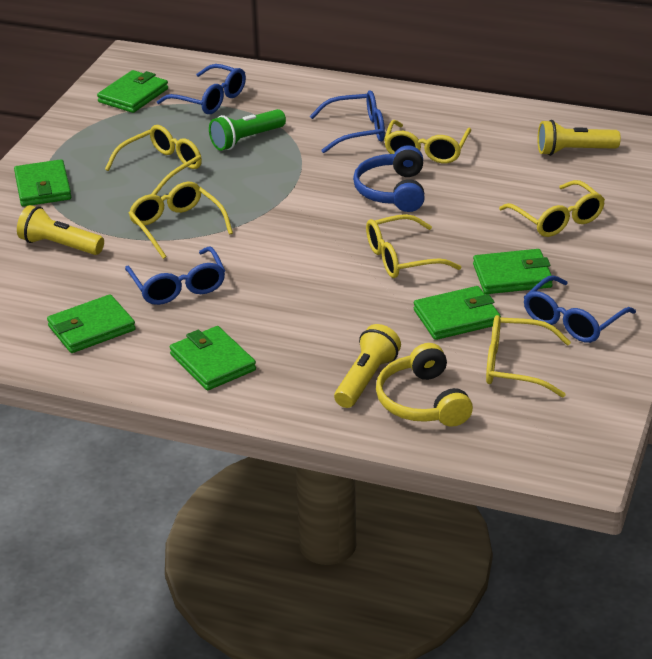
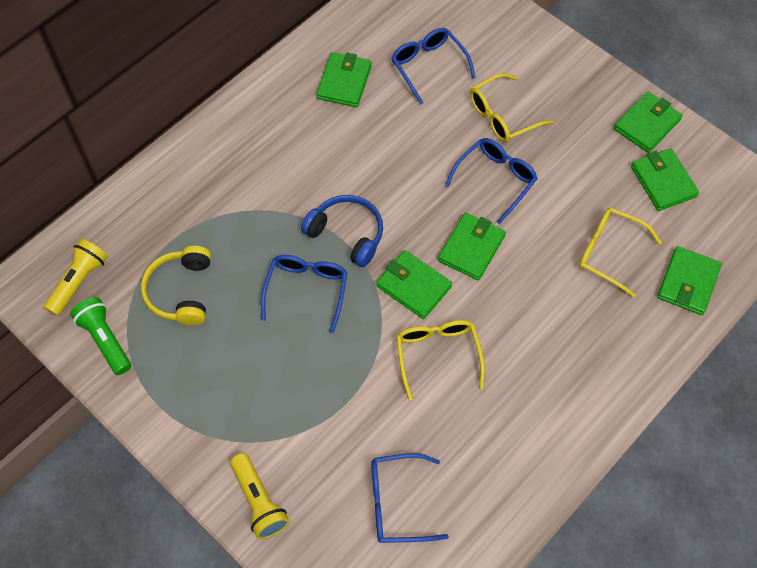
yellow flashlight: [17,205,104,255] [334,324,401,408] [538,120,621,156] = 3 -> [44,239,108,316] [230,453,290,540] = 2
yellow glasses: [105,125,202,195] [129,182,233,259] [366,214,461,278] [384,120,471,163] [486,315,571,398] [499,180,605,237] = 6 -> [396,320,485,400] [470,73,553,143] [579,208,662,297] = 3

